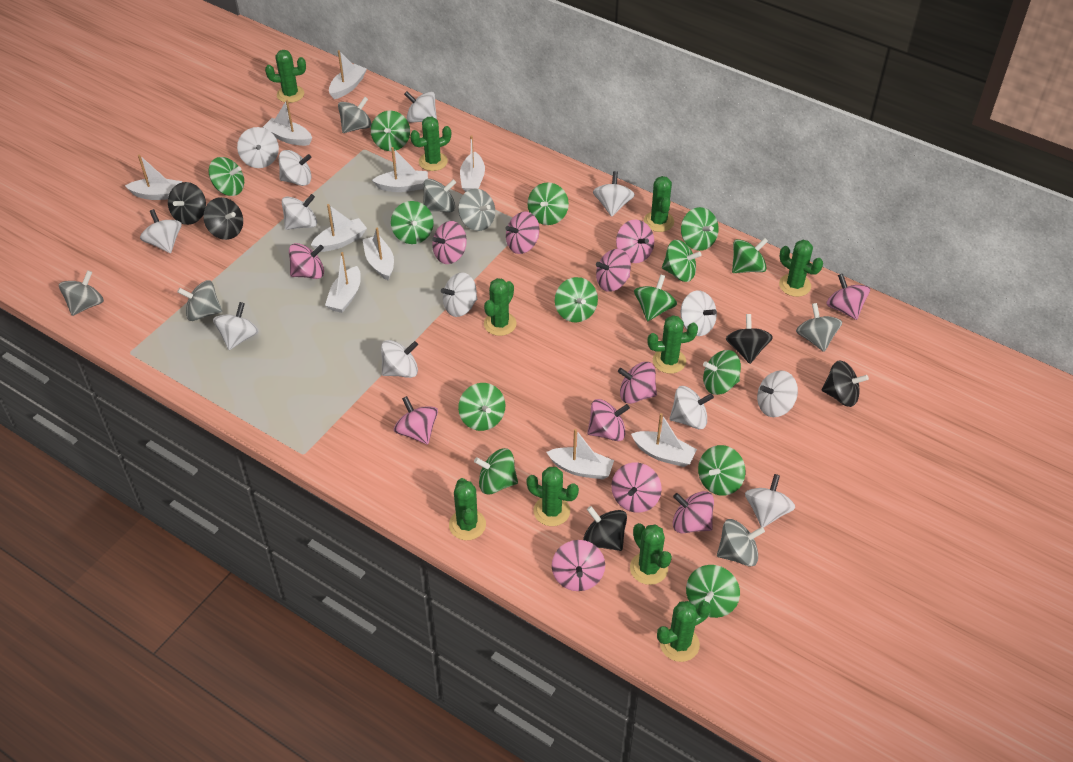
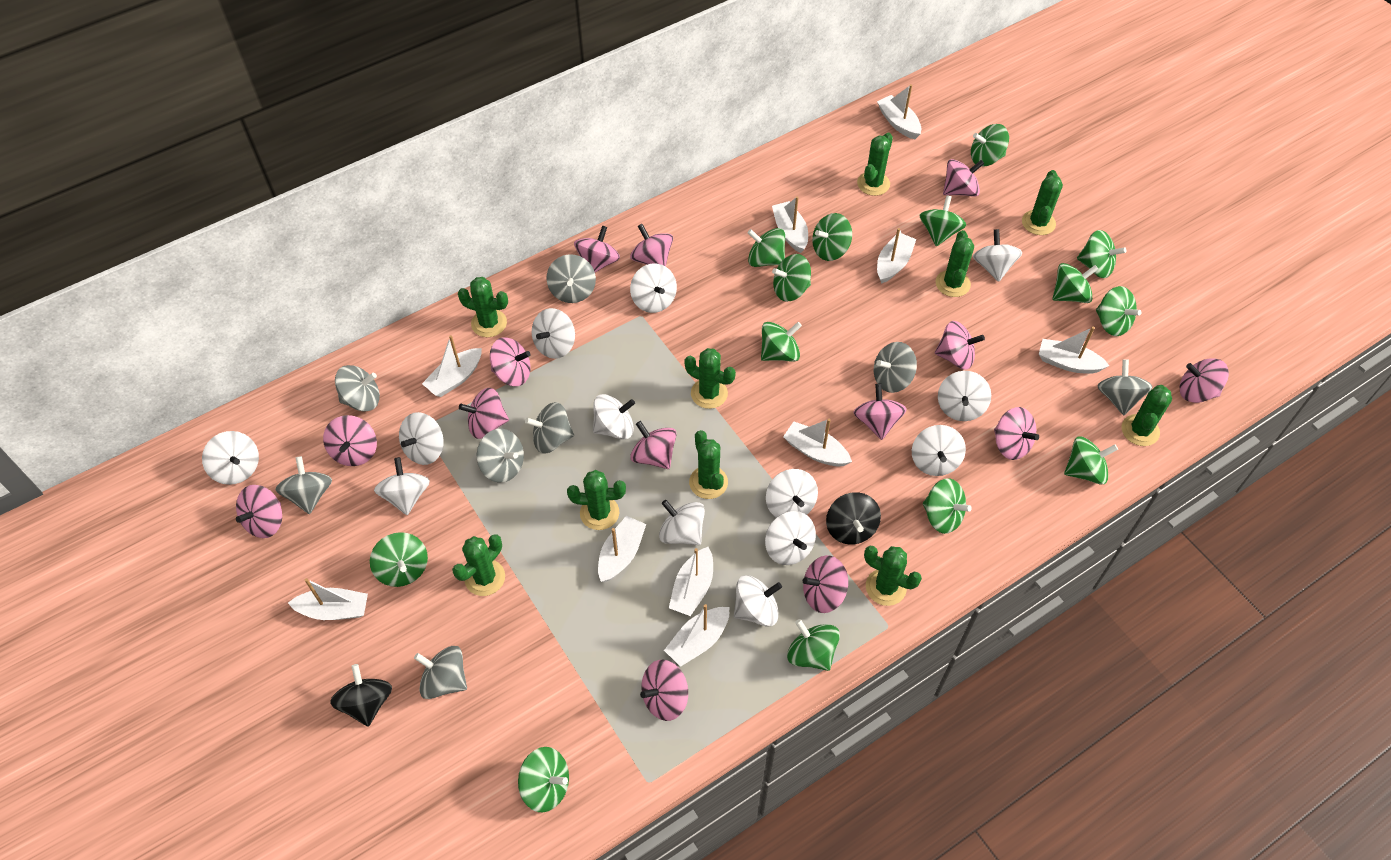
black spinning top: [168,182,206,225] [203,197,243,240] [583,506,627,551] [726,314,773,364] [822,360,869,407] = 5 -> [330,664,392,727] [826,492,881,545] = 2
grey spinning top: [59,270,104,316] [177,280,222,321] [338,97,372,133] [423,179,456,212] [458,188,495,231] [717,519,765,566] [796,303,842,352] = 7 -> [275,456,332,514] [335,365,380,411] [414,646,467,699] [477,429,524,483] [525,402,574,454] [547,254,596,303] [874,342,917,393] [1098,359,1152,415] = 8
pink spinning top: [289,243,324,279] [394,396,438,444] [432,221,467,264] [505,211,539,254] [552,540,605,591] [587,399,630,441] [596,249,631,292] [611,462,662,513] [616,220,654,263] [618,362,657,404] [673,491,714,533] [826,274,870,320] = 12 -> [236,485,282,538] [323,415,377,466] [459,388,509,439] [490,337,531,386] [574,226,620,272] [630,224,673,267] [630,421,677,469] [640,660,688,721] [803,555,848,613] [853,384,907,440] [935,321,985,370] [943,159,984,197] [994,407,1039,460] [1180,358,1229,403] = 14

